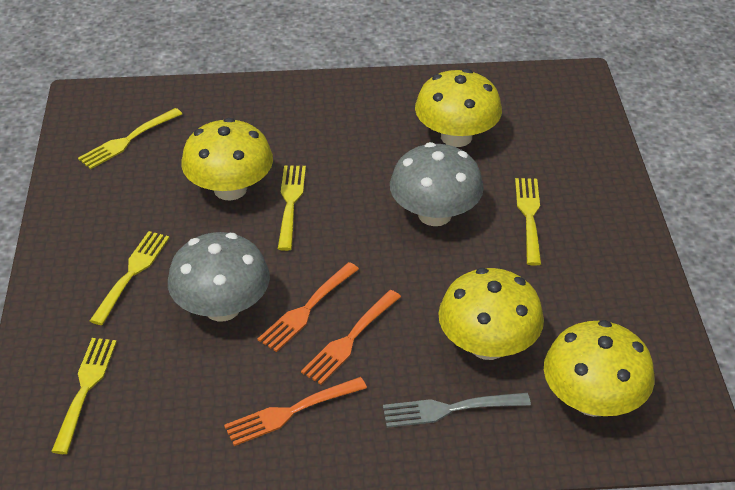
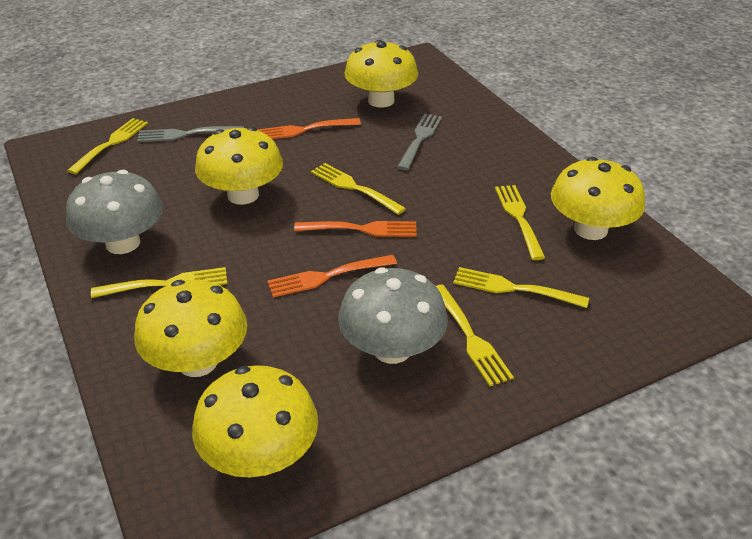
grey fork: [383,393,531,428] = 1 -> [137,126,244,142] [397,114,442,170] = 2
yellow fork: [51,338,117,454] [78,108,182,169] [90,231,169,325] [278,165,306,251] [515,178,541,266] = 5 -> [67,118,148,174] [91,267,227,298] [311,163,406,215] [436,285,514,387] [453,267,589,308] [495,185,545,260] = 6
yellow mushroom: [181,118,273,201] [415,69,502,147] [438,268,544,360] [544,320,655,417] = 4 -> [134,280,247,377] [192,365,318,477] [195,127,283,205] [344,40,418,108] [551,157,645,240] = 5

